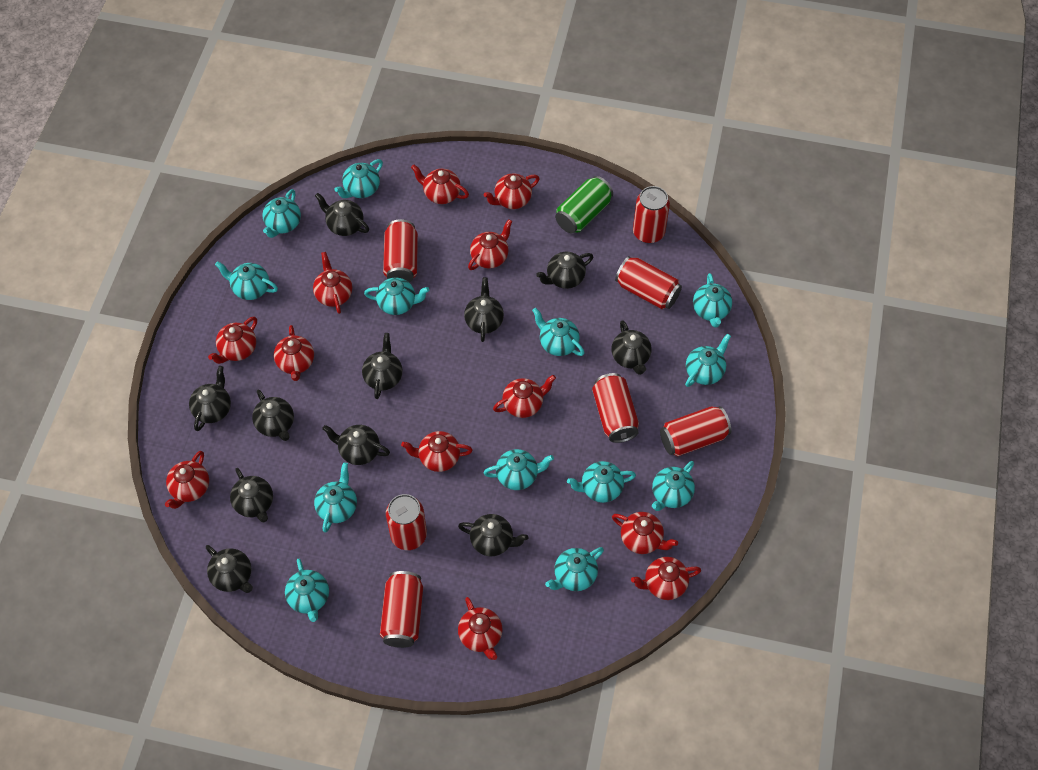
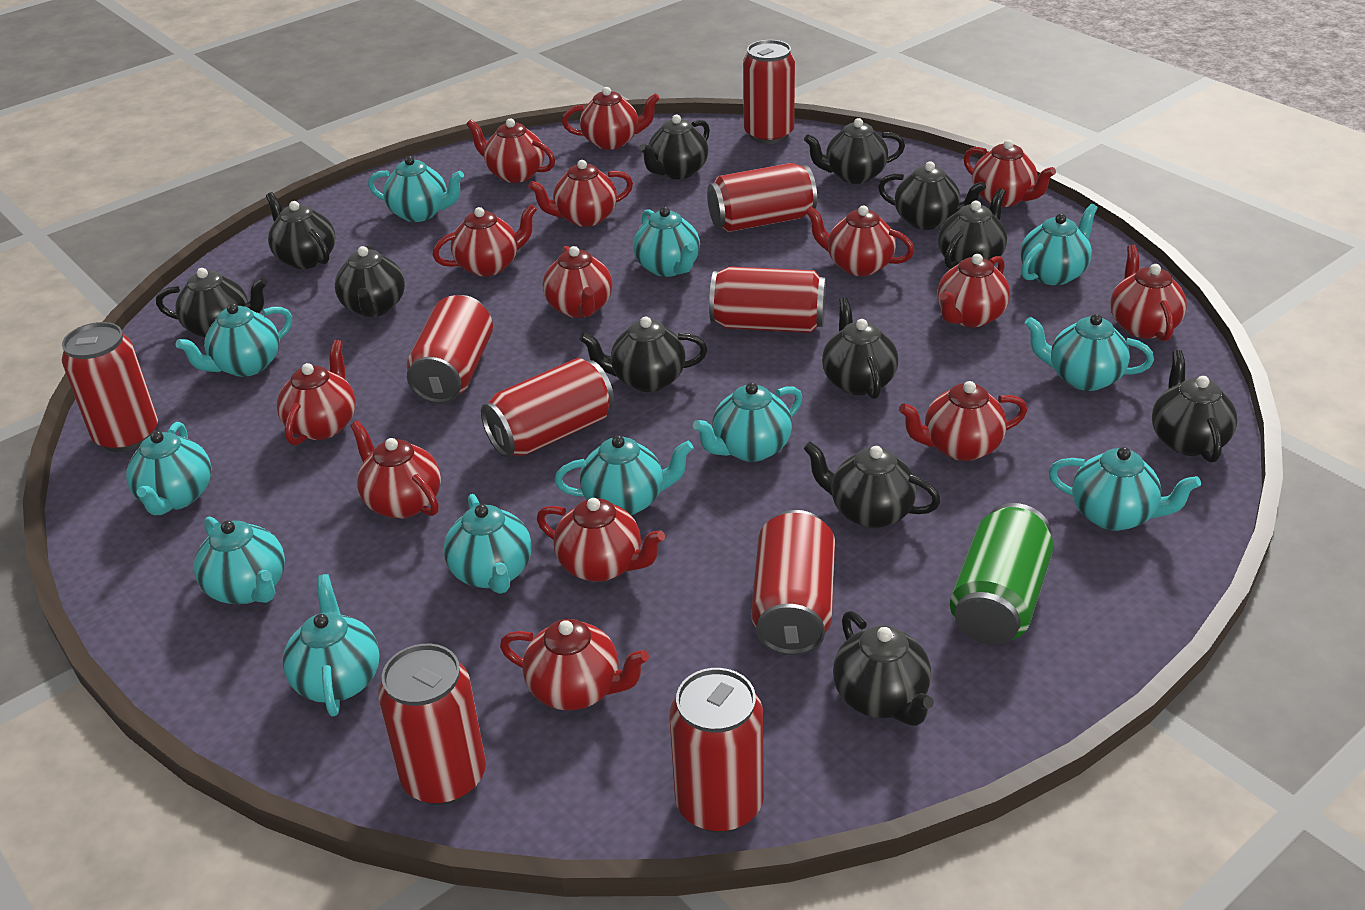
black teapot: [189,366,231,431] [206,545,253,593] [230,468,273,522] [252,390,294,441] [315,193,369,236] [322,425,390,465] [362,333,403,399] [458,514,528,556] [464,277,504,342] [536,252,593,289] [611,320,651,375] = 11 -> [156,268,267,338] [266,192,335,269] [335,245,405,317] [580,317,708,392] [639,115,710,179] [804,118,905,184] [804,442,941,528] [822,297,898,399] [833,611,934,726] [878,161,986,230] [938,188,1007,269] [1152,350,1237,463] = 12
red can: [380,571,423,648] [383,219,418,283] [386,494,427,550] [592,373,639,443] [615,256,682,309] [633,186,670,243] [660,406,731,456] = 7 -> [62,322,158,452] [378,644,486,805] [407,295,493,404] [481,358,614,458] [669,668,764,833] [707,163,817,232] [709,266,826,333] [743,40,795,144] [751,510,835,655] = 9
red teapot: [165,451,209,509] [208,317,257,364] [274,325,314,381] [313,252,352,314] [401,431,473,472] [411,164,469,204] [458,597,503,660] [468,219,513,270] [484,173,540,209] [493,375,556,418] [612,512,678,554] [631,557,701,600] = 12 -> [277,340,356,445] [350,421,441,519] [432,204,537,276] [466,118,555,183] [500,619,649,710] [528,160,633,227] [537,498,665,582] [543,246,612,318] [562,87,660,150] [806,206,914,276] [899,381,1027,461] [937,254,1010,327] [963,140,1056,207] [1111,245,1187,341] = 14
turquoise teapot: [215,261,278,300] [262,189,301,238] [285,559,329,622] [314,462,357,533] [334,159,383,198] [364,278,429,315] [483,449,554,490] [532,308,585,356] [545,547,604,591] [567,461,636,503] [652,461,695,511] [685,334,731,387] [693,273,732,328] = 13 -> [126,422,212,515] [176,303,292,377] [194,517,285,604] [283,574,380,716] [368,156,464,222] [443,494,532,594] [555,435,693,515] [633,207,700,277] [693,382,802,462] [1020,204,1098,285] [1025,314,1154,391] [1048,447,1201,531] = 12

